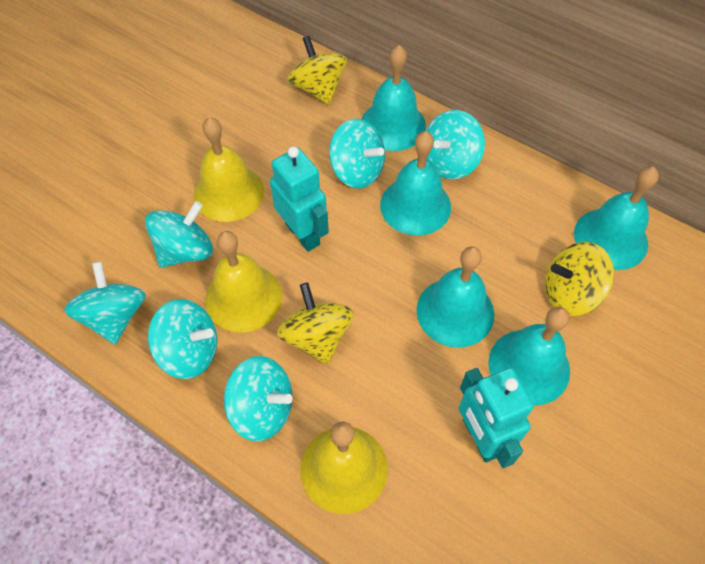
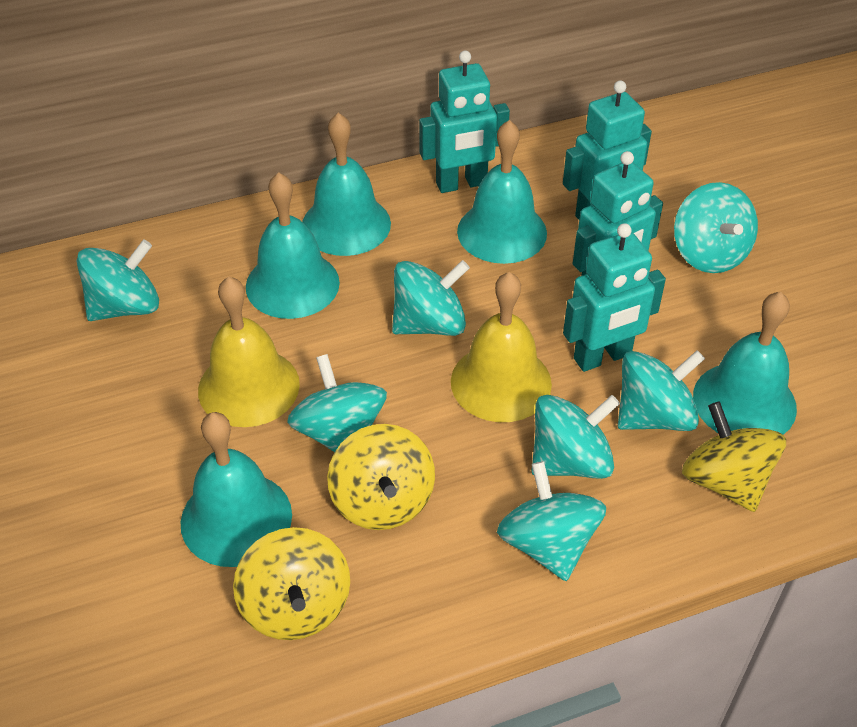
turquoise robot: [270,146,329,252] [459,368,534,468] = 2 -> [419,51,510,193] [563,80,652,220] [563,223,666,372] [573,151,663,275] = 4
turquoise spinning top: [64,262,146,344] [145,201,213,268] [148,299,217,379] [224,356,293,442] [329,119,385,189] [426,110,485,179] = 6 -> [77,239,159,321] [287,354,387,452] [392,260,470,336] [497,461,606,581] [532,395,620,479] [618,350,705,431] [674,182,758,273] = 7
yellow bell: [194,117,264,222] [205,231,282,333] [300,421,388,514] = 3 -> [198,276,300,427] [451,272,552,422] = 2

